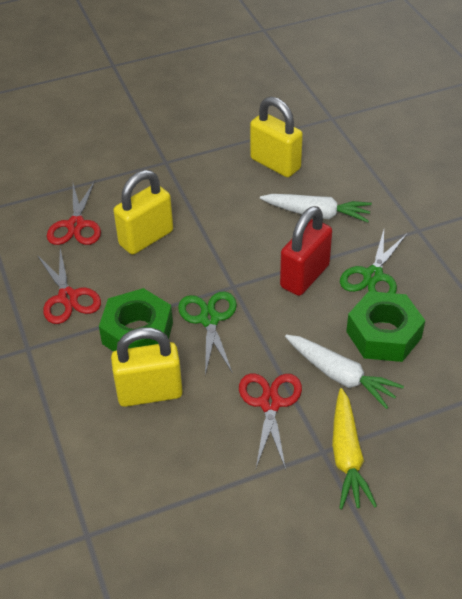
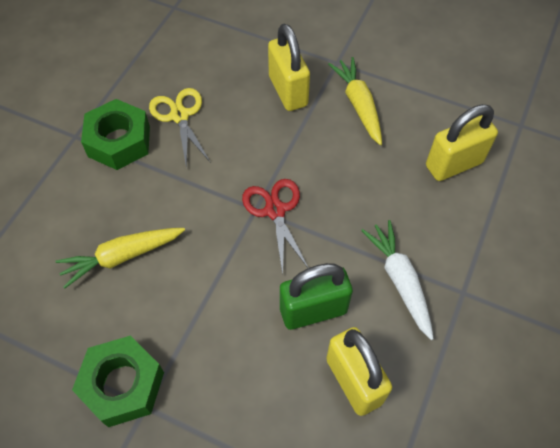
green padlock: none = 0 -> [280,263,353,330] = 1
green scissors: [178,291,237,376] [340,230,408,293] = 2 -> none = 0
red padlock: [280,206,332,296] = 1 -> none = 0
red scissors: [37,248,101,324] [47,181,101,245] [239,373,302,470] = 3 -> [242,179,308,275] = 1
white carrot: [260,194,372,223] [285,335,404,409] = 2 -> [361,220,434,340] = 1
yellow carrot: [332,388,377,509] = 1 -> [55,228,185,288] [328,57,382,145] = 2
yellow scissors: none = 0 -> [149,88,211,169] = 1

